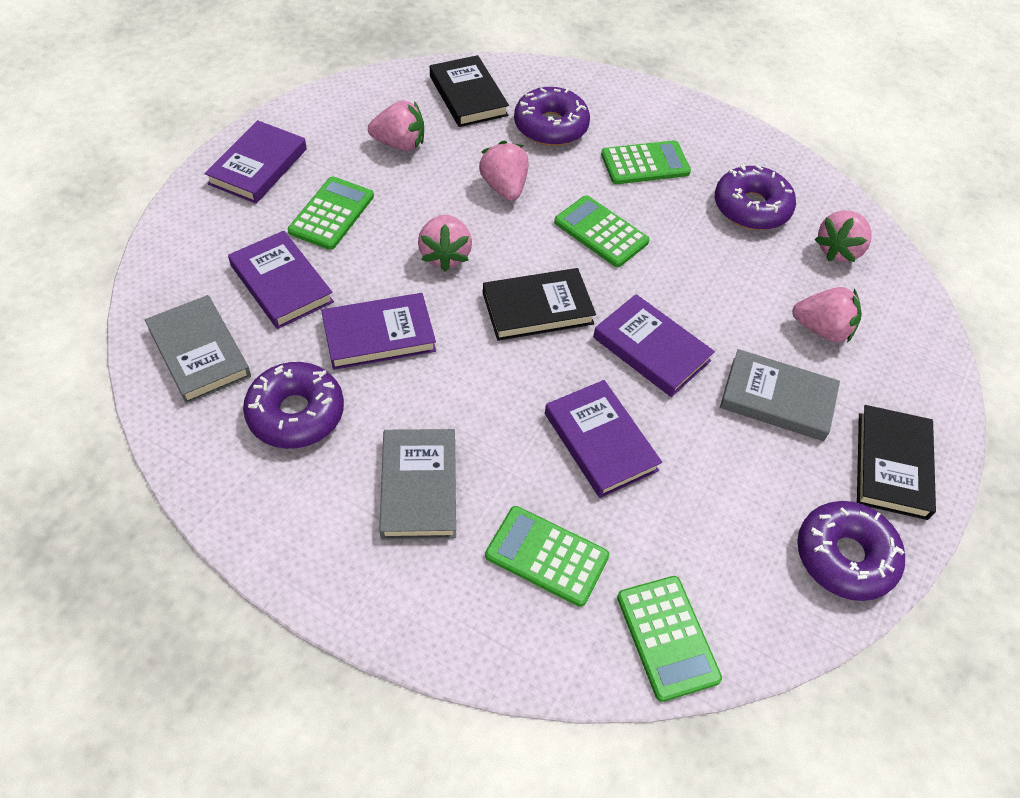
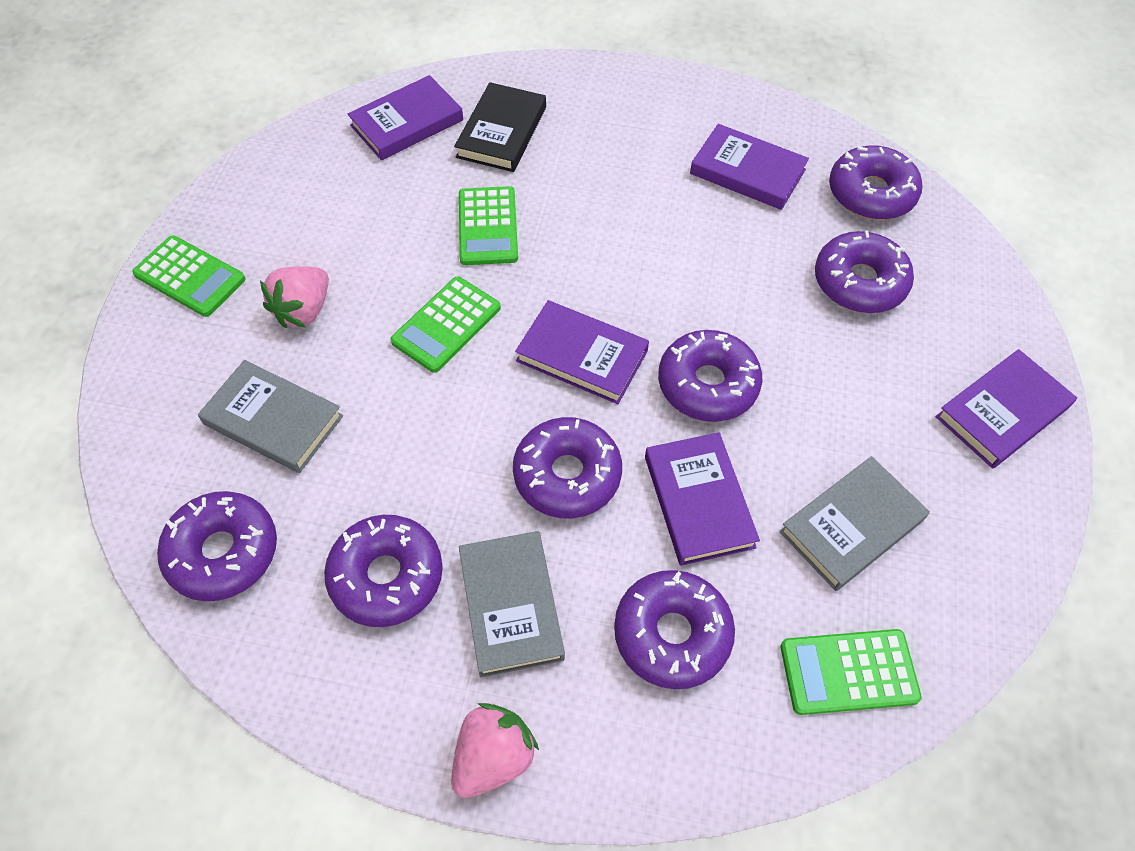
black book: [430,55,509,127] [483,268,596,341] [857,405,936,520] = 3 -> [454,82,546,172] = 1
green calculator: [288,176,374,250] [485,506,609,607] [554,195,649,267] [601,140,691,184] [617,576,722,702] = 5 -> [132,235,246,317] [391,276,501,373] [459,186,518,265] [781,629,922,715] = 4
pink strawberry: [368,100,424,151] [418,215,472,271] [479,141,528,201] [792,287,862,343] [814,210,872,262] = 5 -> [260,266,329,328] [451,703,539,798] = 2
purple donut: [243,362,344,449] [514,87,590,146] [715,164,796,230] [797,501,905,601] = 4 -> [157,491,277,601] [324,515,443,627] [513,417,622,519] [614,570,735,689] [658,330,762,422] [815,230,914,313] [829,145,923,220] = 7

